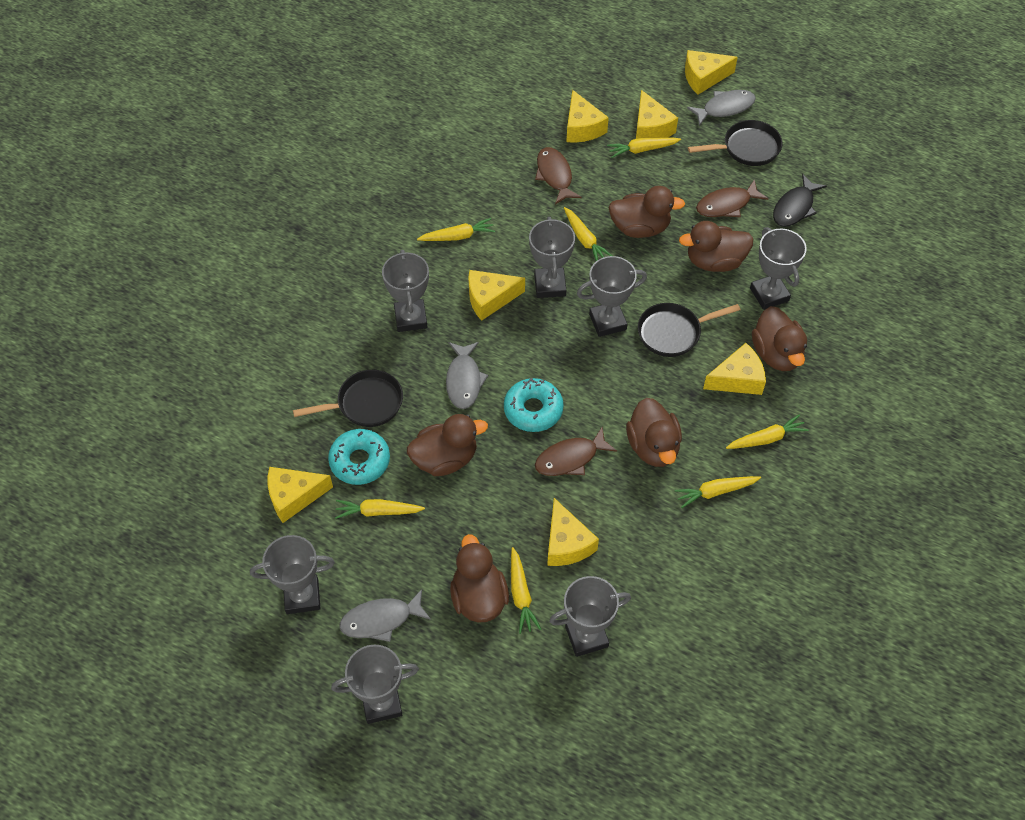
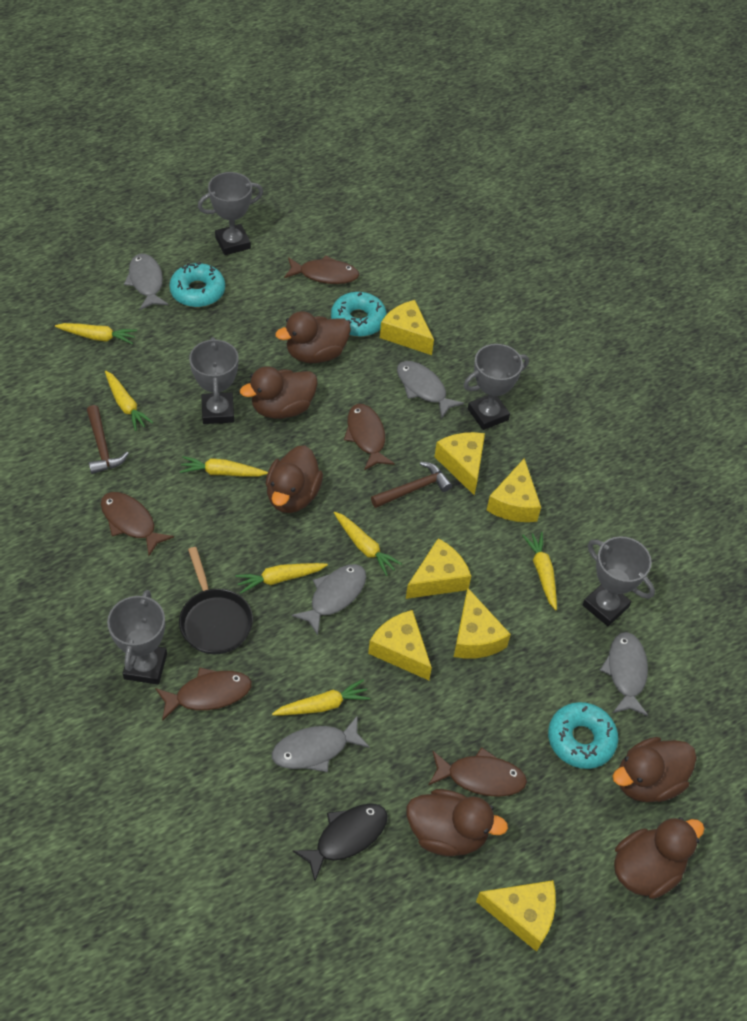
black pan: [293,370,403,427] [638,303,740,357] [688,120,783,166] = 3 -> [179,547,253,654] = 1
brown fish: [535,147,582,204] [535,427,617,476] [696,179,768,217] = 3 -> [101,492,174,556] [155,667,252,721] [284,255,359,284] [344,404,395,471] [428,747,527,797] = 5
brown hammer: none = 0 -> [87,405,129,474] [371,462,452,508] = 2
grey fish: [339,589,431,642] [446,342,488,409] [687,90,756,126] = 3 -> [124,254,169,310] [272,715,370,772] [292,564,366,635] [397,361,464,418] [600,632,648,716] = 5
grey trophy: [250,535,335,614] [331,644,419,724] [382,250,429,332] [529,217,575,298] [549,576,631,657] [577,256,647,337] [750,227,807,310] = 7 -> [107,590,167,684] [189,337,239,424] [198,172,263,255] [463,344,529,430] [583,537,655,626] = 5
turquoise donut: [328,429,390,485] [504,378,564,432] = 2 -> [169,262,225,307] [331,292,387,337] [548,702,618,769] = 3

